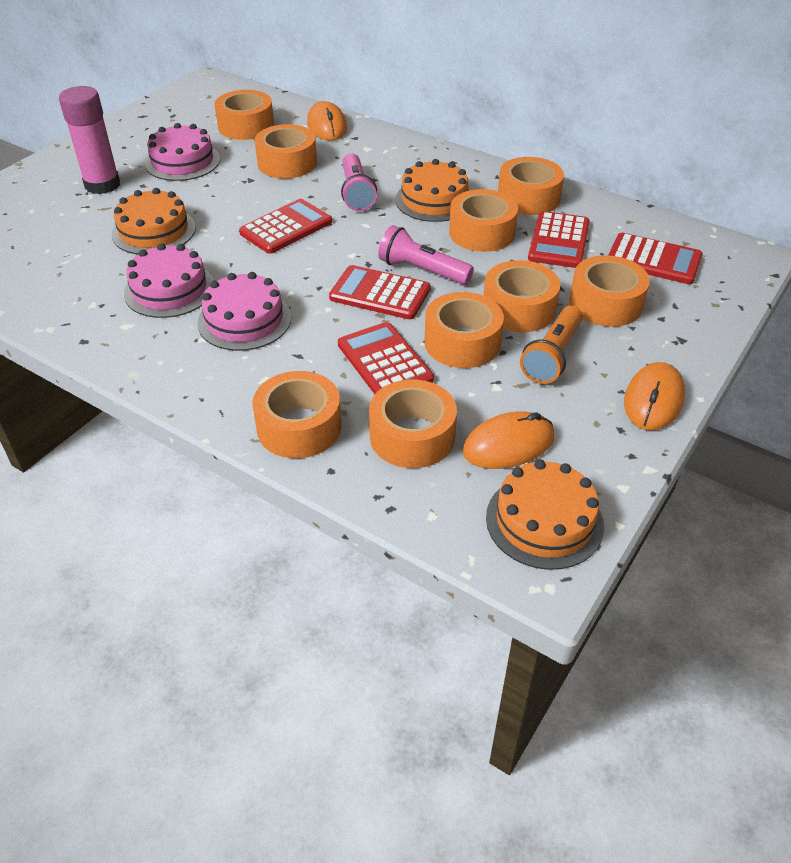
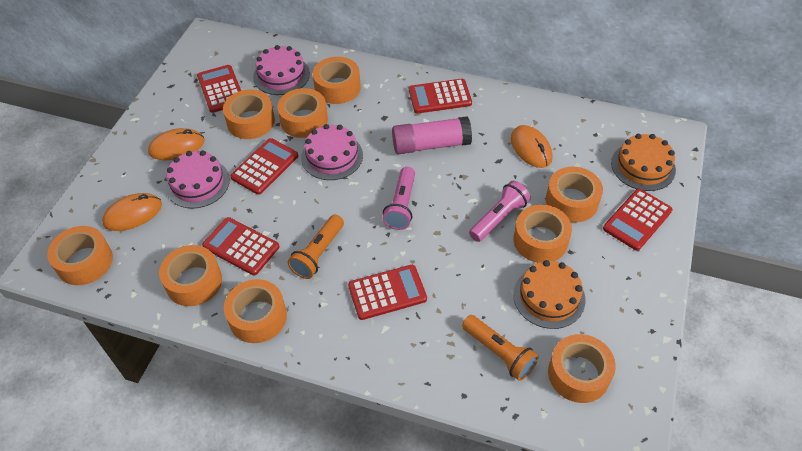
orange cake: [112,188,196,254] [395,159,469,222] [486,460,604,570] = 3 -> [513,260,586,329] [611,134,676,191] = 2
orange flashlight: [520,306,583,384] = 1 -> [288,215,344,279] [462,315,539,381] = 2
red calculator: [239,199,332,254] [329,265,431,319] [338,322,434,394] [528,211,590,268] [608,233,703,284] = 5 -> [197,65,241,113] [202,217,279,275] [230,138,298,195] [348,265,427,320] [409,79,472,113] [603,189,673,251] = 6

